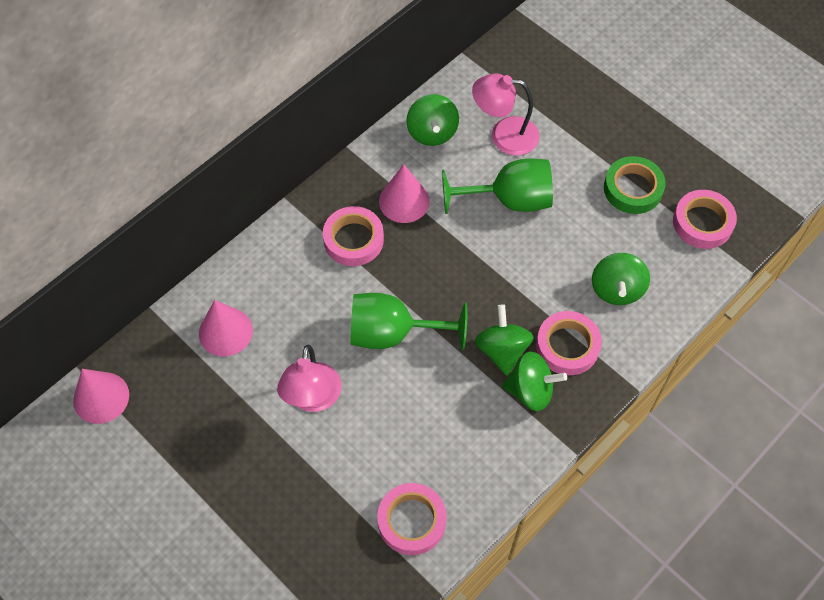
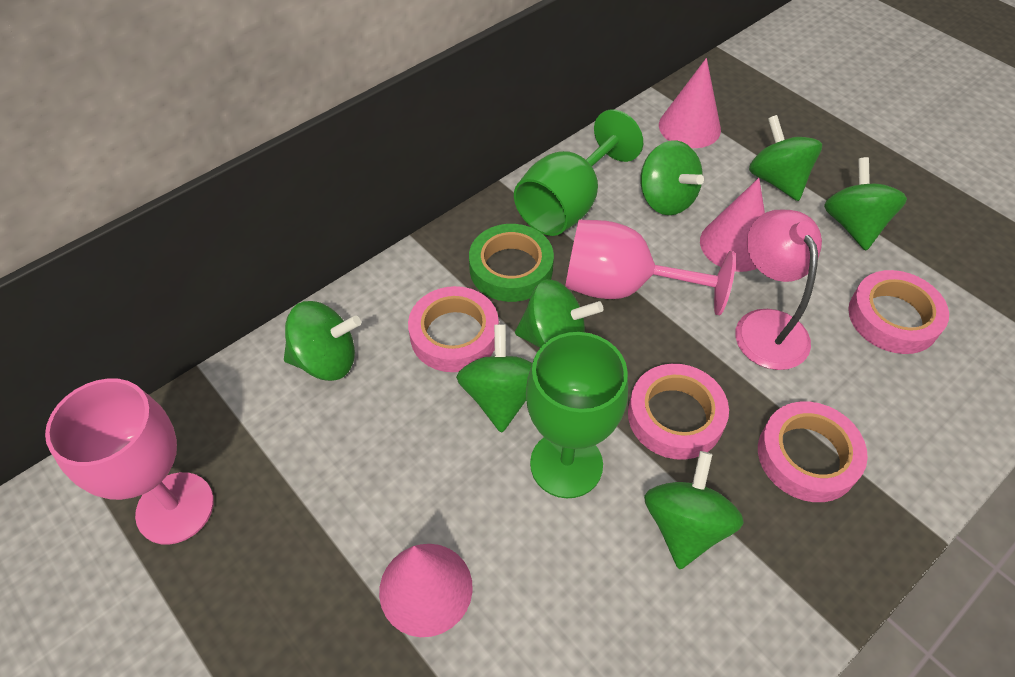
green spinning top: [406,94,459,146] [475,304,534,375] [502,351,567,411] [592,253,650,305] = 4 -> [284,301,361,381] [456,325,532,433] [515,279,603,348] [640,140,704,215] [644,451,744,569] [749,115,822,201] [824,157,907,250] = 7
pink goblet: none = 0 -> [45,378,214,545] [565,219,736,315] = 2
pink lamp: [277,345,341,412] [472,73,540,156] = 2 -> [735,209,822,370] = 1

